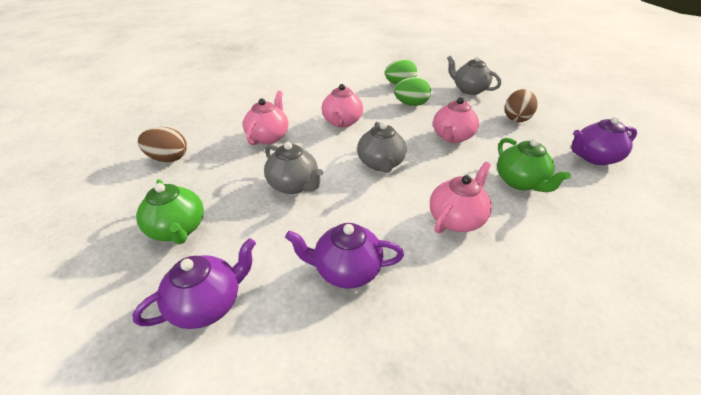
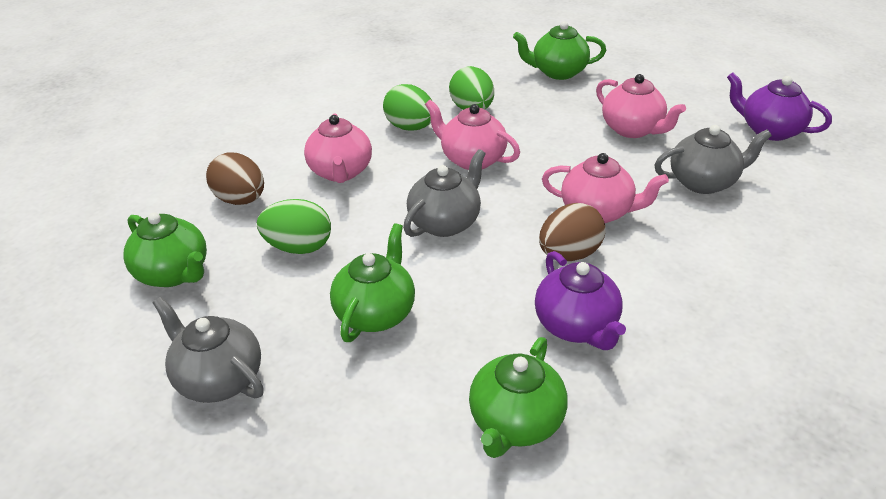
green egg: [385,59,417,85] [394,77,431,106] = 2 -> [257,199,331,254] [383,84,432,131] [449,66,494,110] = 3
green teapot: [136,179,204,244] [497,138,571,192] = 2 -> [123,212,207,287] [330,223,415,342] [469,337,568,458] [513,21,606,80] = 4
purple teapot: [132,238,256,329] [285,223,404,289] [572,117,637,165] = 3 -> [535,251,626,350] [727,72,832,141] = 2

